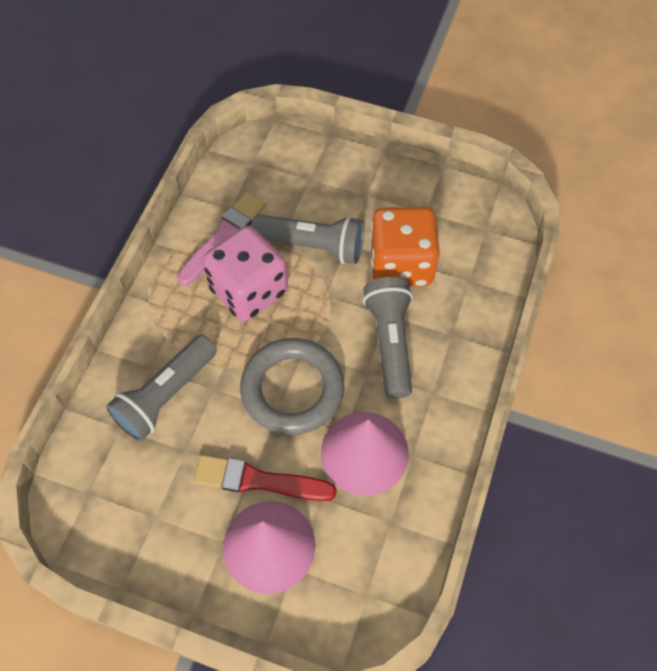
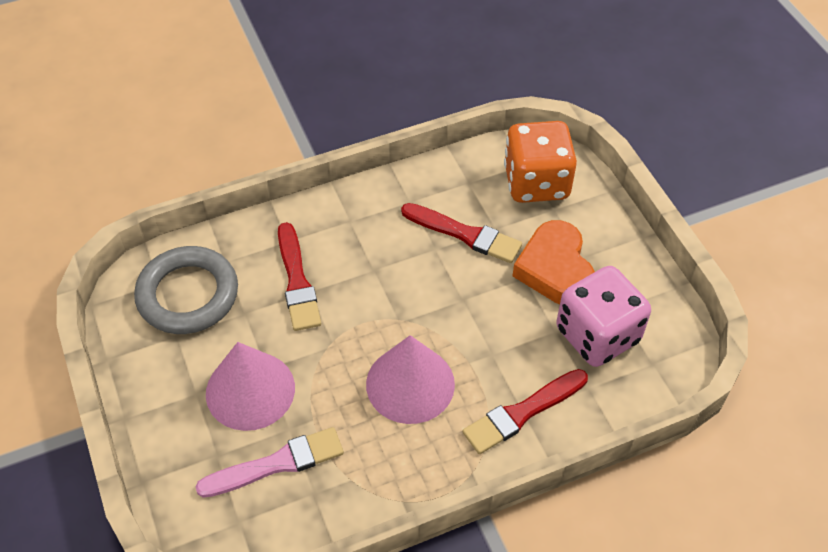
grey flashlight: [106,335,217,441] [251,214,364,264] [363,277,413,399] = 3 -> none = 0
orange heart: none = 0 -> [513,220,595,304] = 1
red brush: [194,455,336,501] = 1 -> [278,222,321,331] [401,203,522,263] [462,369,588,454] = 3

